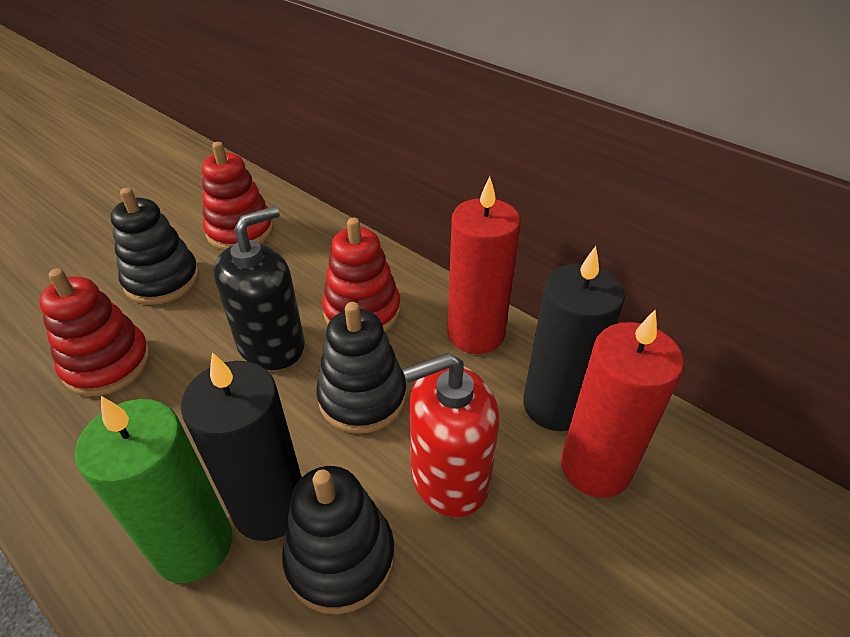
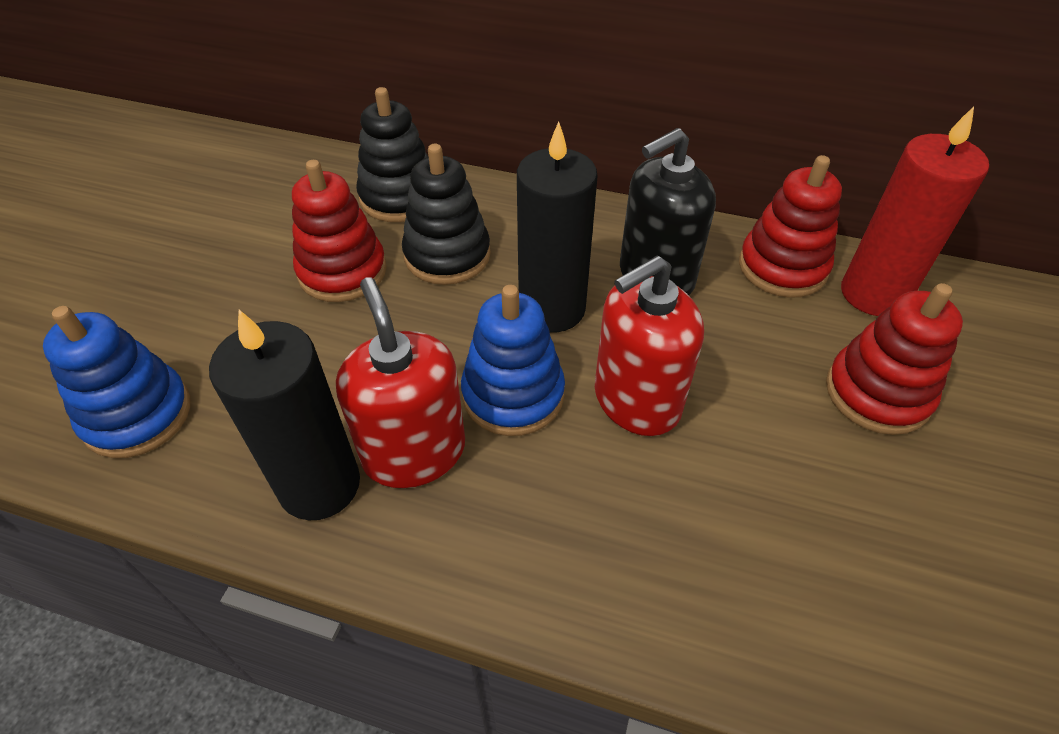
black stacking toy: [111,188,200,305] [282,466,395,614] [316,302,406,434] = 3 -> [356,87,428,222] [402,144,491,285] = 2
blue stacking toy: none = 0 -> [43,306,190,458] [461,285,565,436] = 2
green candle: [75,396,232,583] = 1 -> none = 0
red candle: [447,176,521,354] [561,310,684,498] = 2 -> [841,107,989,316] = 1
red soap dispenser: [402,353,499,517] = 1 -> [336,277,465,488] [595,256,704,436] = 2

